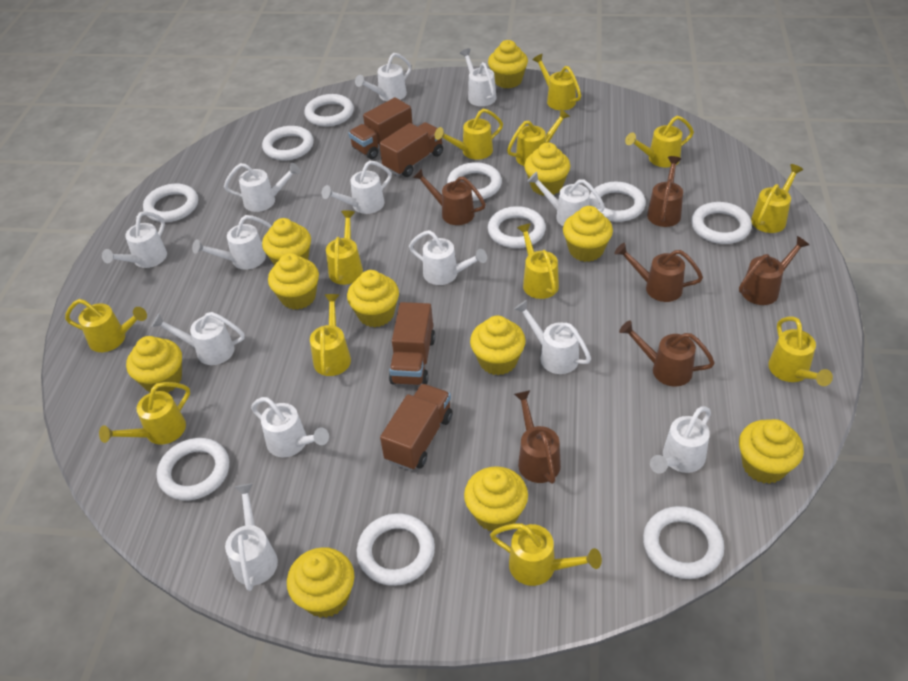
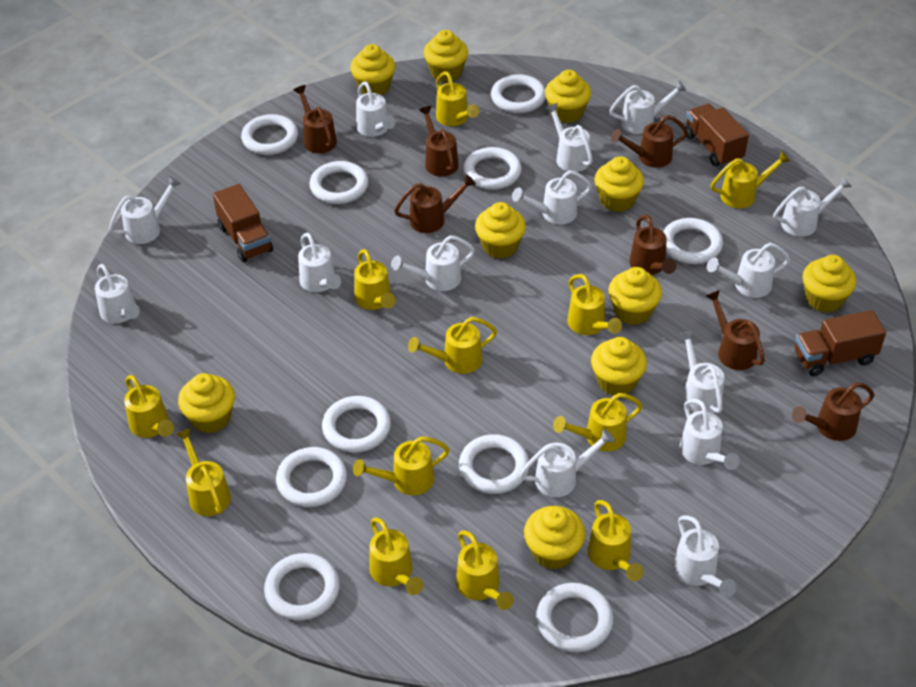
brown truck: [348,97,413,159] [379,122,443,177] [380,384,453,471] [389,302,435,385] = 4 -> [213,184,273,262] [685,104,749,166] [795,310,886,376] = 3
brown watering can: [413,168,486,225] [514,390,561,484] [614,243,703,302] [619,321,715,387] [647,156,683,227] [739,236,809,305] = 6 -> [293,85,337,153] [394,174,476,233] [419,106,459,176] [611,115,688,168] [629,215,676,275] [705,290,765,370] [792,382,875,441] = 7
white watering can: [102,211,167,268] [151,312,245,365] [192,215,272,270] [224,163,301,212] [225,483,278,591] [251,397,329,457] [322,160,392,214] [355,53,412,101] [409,230,487,285] [460,48,497,106] [514,300,591,374] [527,172,605,226] [650,406,711,474] = 13 -> [95,264,140,324] [109,176,181,244] [298,233,341,292] [356,81,396,137] [391,235,475,291] [512,170,592,224] [520,429,615,497] [545,103,593,172] [609,80,687,134] [673,515,737,597] [679,330,724,413] [680,399,740,470] [707,243,790,298] [773,176,852,237] = 14
yellow cupcake: [126,336,182,393] [262,218,311,265] [268,253,319,310] [287,547,354,618] [347,270,399,327] [464,466,528,531] [470,316,526,375] [488,40,528,89] [524,143,570,196] [563,206,613,262] [739,419,804,484] = 11 -> [178,373,235,433] [350,44,396,95] [423,30,468,82] [475,202,526,259] [524,506,586,569] [545,70,591,123] [591,337,647,396] [594,156,644,212] [608,267,662,325] [803,255,856,313] = 10

